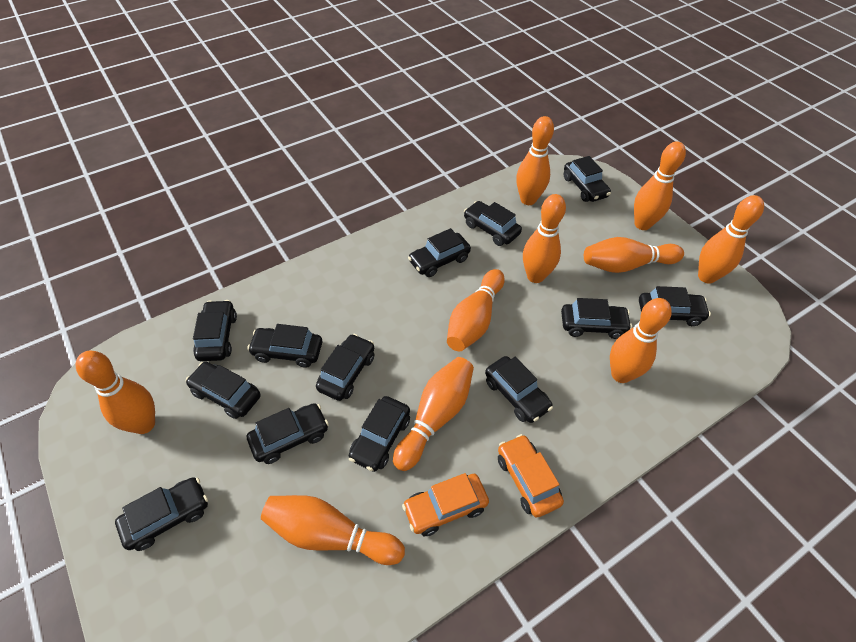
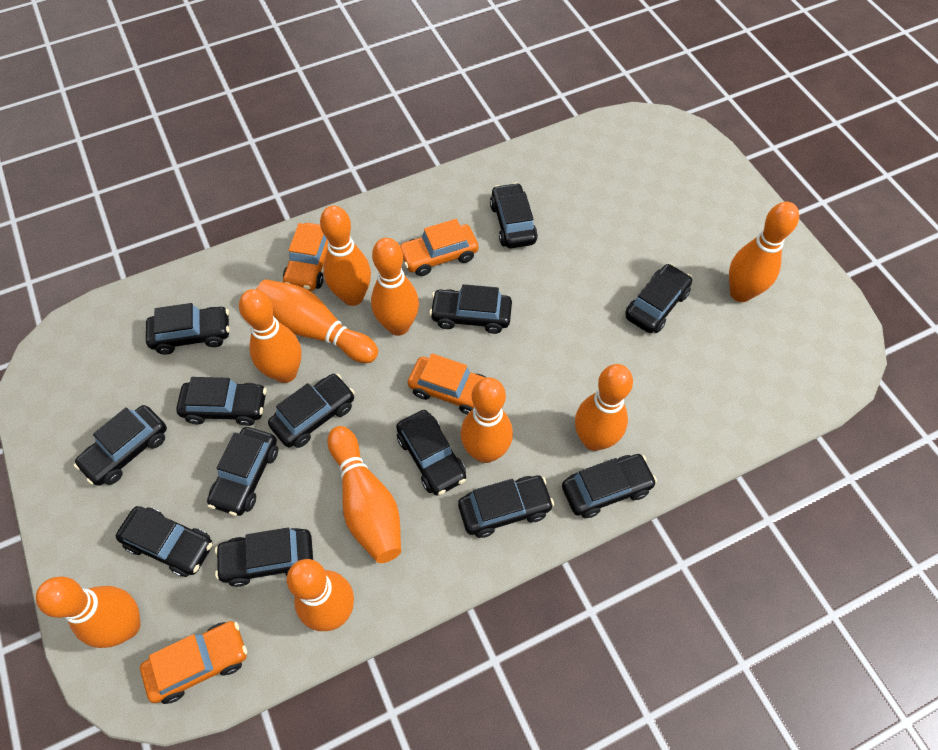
orange car: [402,473,489,536] [498,434,564,518] = 2 -> [140,621,247,704] [283,223,328,291] [400,219,478,276] [408,353,487,415] = 4

